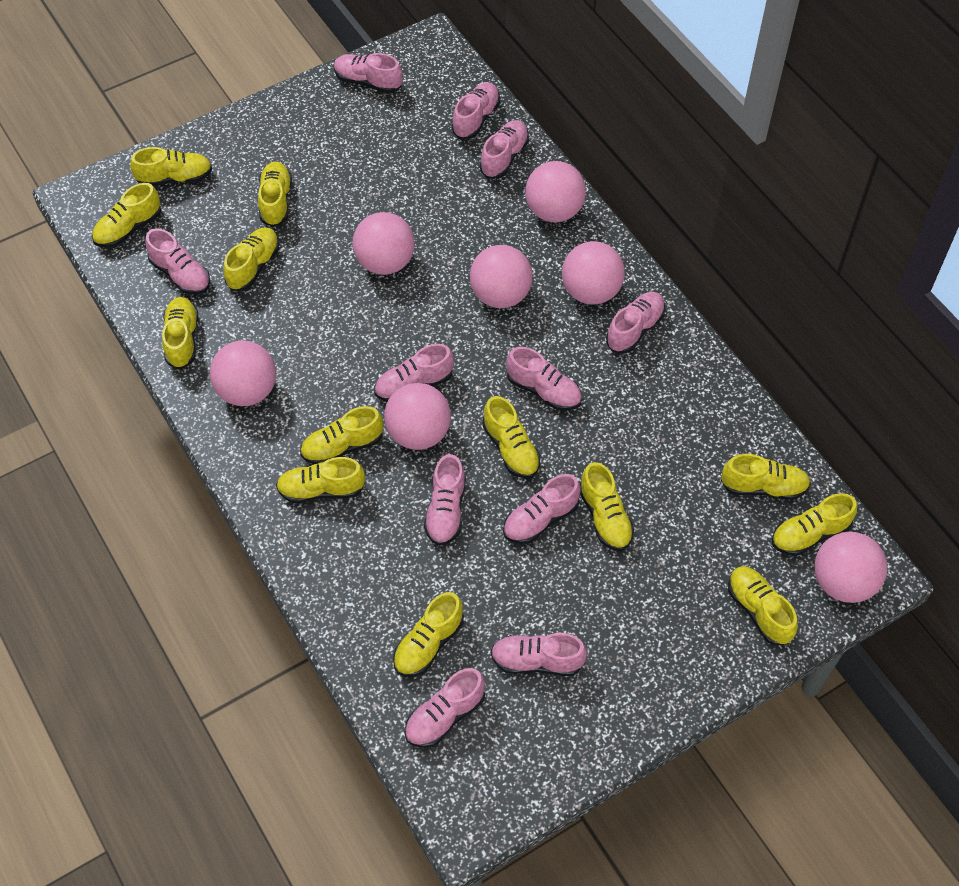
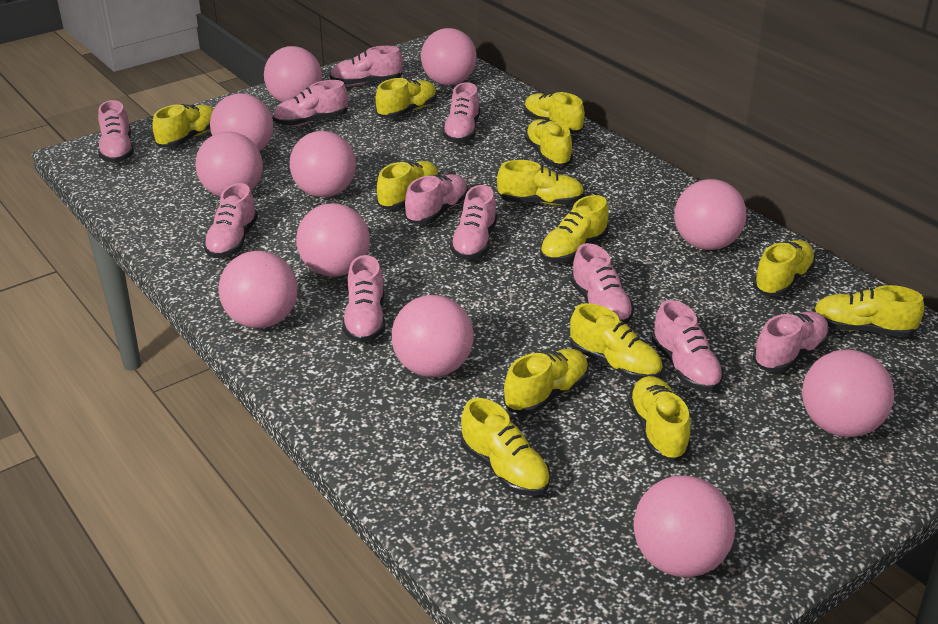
pink ball: [210,341,276,406] [352,212,415,275] [384,383,451,450] [470,245,533,308] [525,161,586,222] [562,241,625,305] [814,532,887,603] = 7 -> [195,132,263,197] [210,93,273,152] [219,251,298,328] [264,46,322,102] [290,131,356,197] [296,203,370,277] [392,295,474,377] [421,28,477,85] [634,476,735,577] [674,179,746,250] [802,350,894,437] = 11

